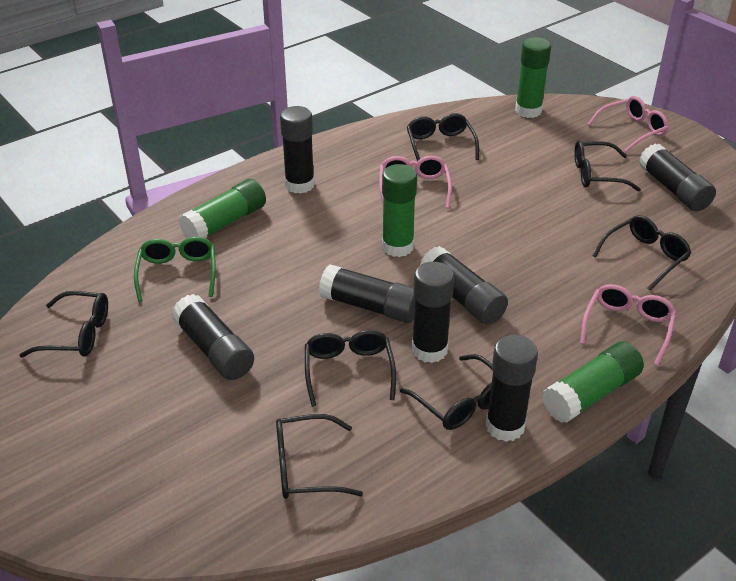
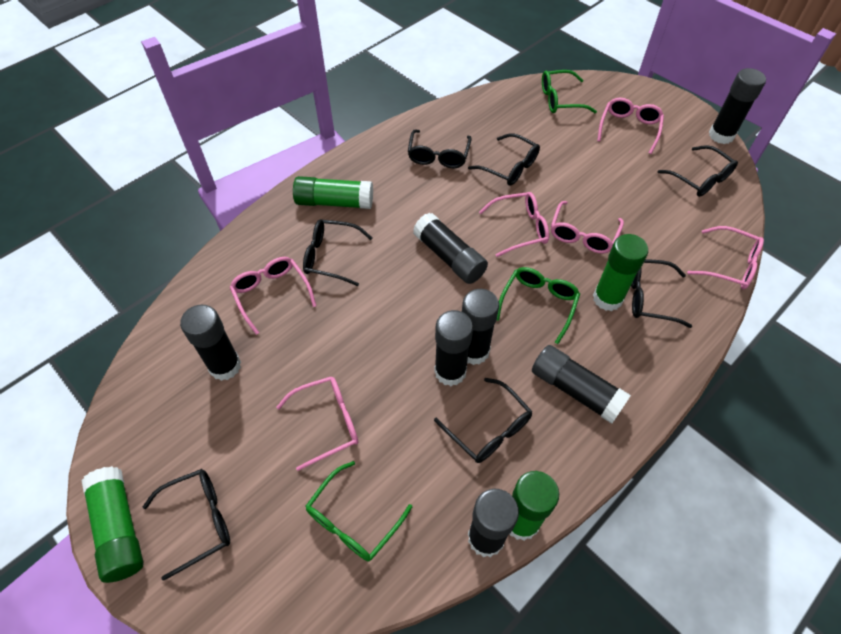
green glasses: [134,237,216,302] = 1 -> [306,461,412,562] [497,267,580,344] [542,70,597,113] = 3
pink glasses: [379,156,452,208] [580,284,676,365] [588,96,669,152] = 3 -> [230,257,316,335] [277,377,358,471] [479,192,549,257] [551,201,624,254] [597,98,664,154] [687,226,764,290] = 6

